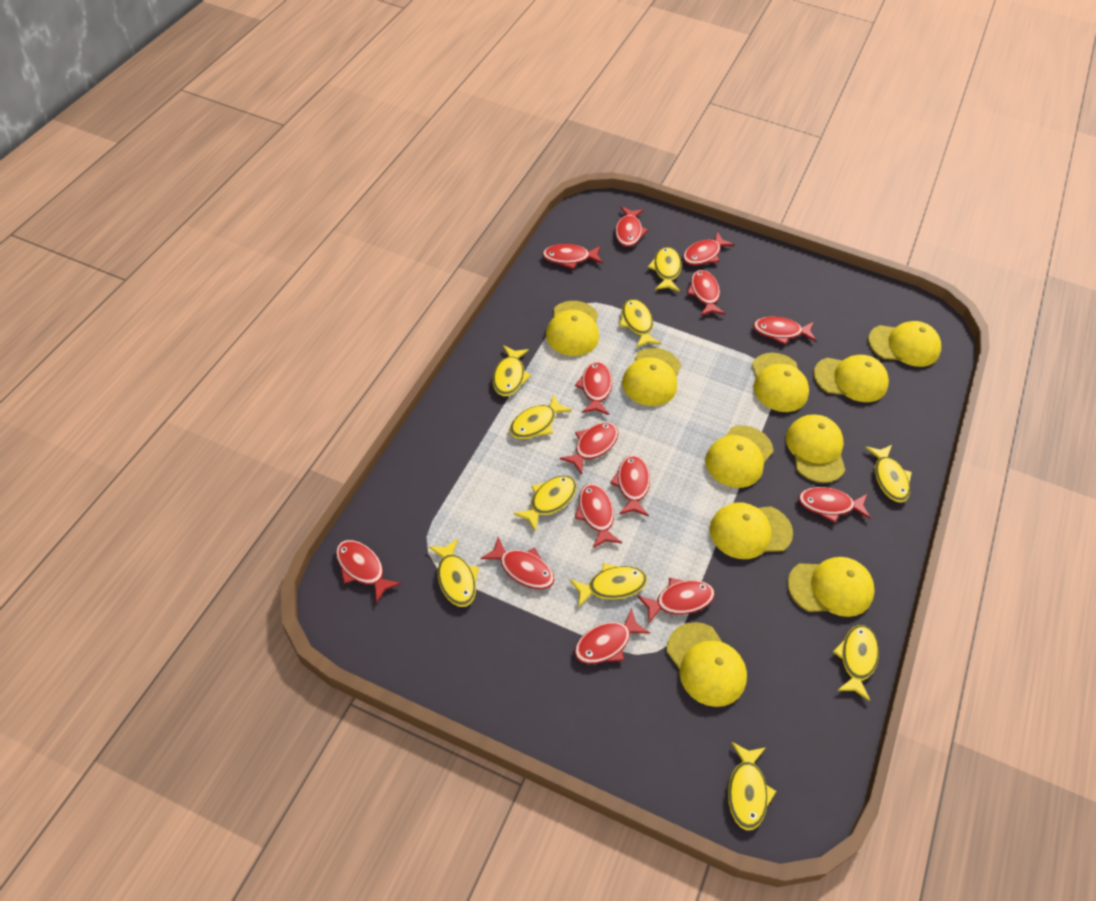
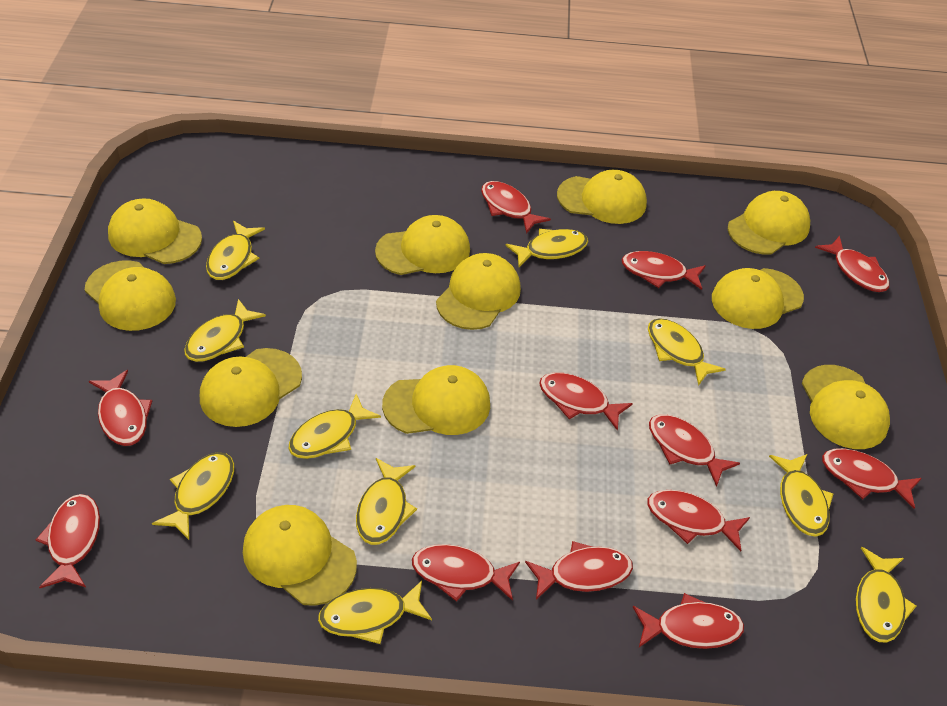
red fish: [336,540,401,603] [481,537,555,589] [542,244,603,269] [560,422,618,475] [574,608,650,664] [575,361,612,415] [575,484,622,548] [610,455,650,516] [615,206,648,247] [637,578,715,624] [683,232,734,266] [687,270,725,316] [753,317,816,345] [798,487,870,523] = 14 -> [36,494,100,588] [89,370,152,446] [412,544,520,602] [481,181,551,234] [525,541,633,600] [539,373,633,431] [621,251,706,290] [633,593,744,649] [647,490,750,551] [649,414,740,487] [815,236,890,292] [822,448,922,509] = 12
yellow cap: [546,301,599,356] [622,348,681,406] [667,622,747,707] [705,426,774,488] [710,502,793,559] [752,353,809,412] [786,414,845,483] [787,557,875,617] [813,355,889,402] [868,321,941,367] = 10 -> [85,261,176,331] [108,198,202,264] [200,348,302,427] [243,505,357,606] [375,215,470,275] [382,365,490,435] [436,253,521,330] [557,170,647,224] [712,268,804,329] [728,191,810,254] [802,365,890,449] = 11

